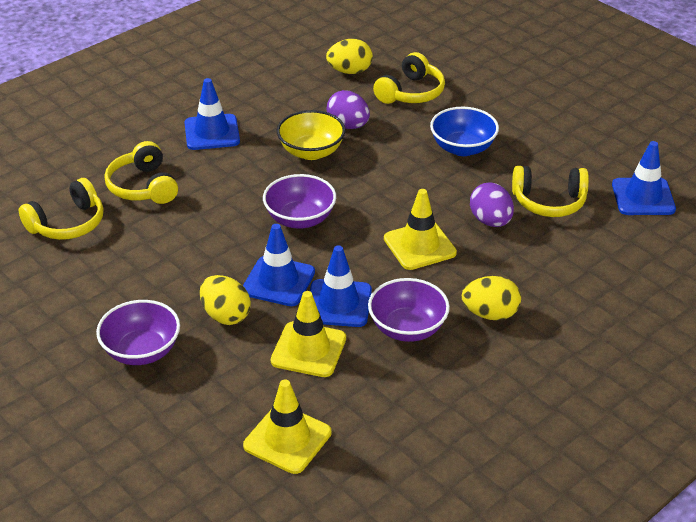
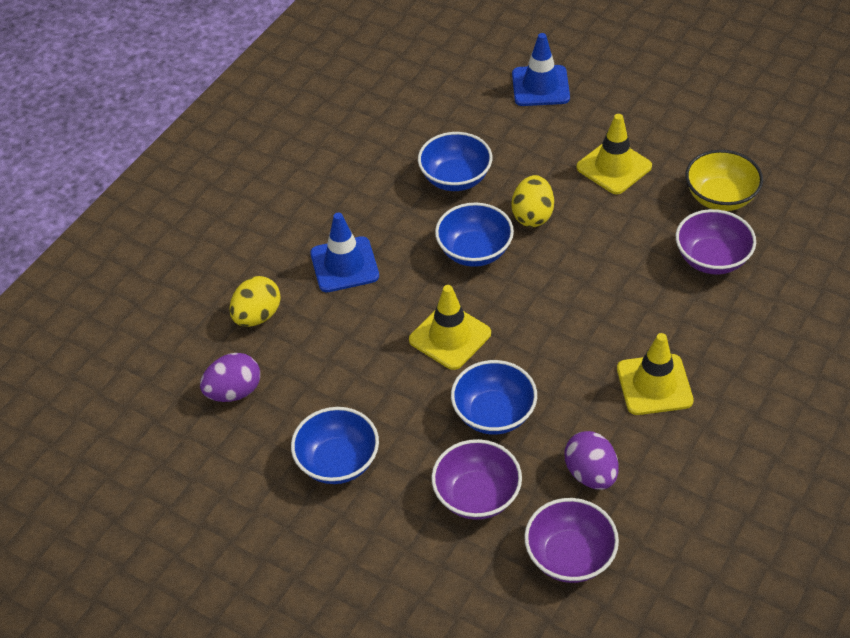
blue bowl: [430,107,499,156] = 1 -> [291,407,379,484] [418,132,492,191] [435,202,514,267] [451,360,537,435] = 4
blue traffic cone: [184,78,240,150] [243,224,315,306] [310,245,372,327] [612,141,676,215] = 4 -> [310,213,379,292] [512,33,570,106] = 2
yellow egg: [200,275,251,325] [326,39,373,74] [462,276,521,320] = 3 -> [229,276,281,327] [512,175,554,227] = 2
yellow headphones: [19,178,104,240] [104,141,178,204] [373,52,445,104] [512,166,589,217] = 4 -> none = 0

